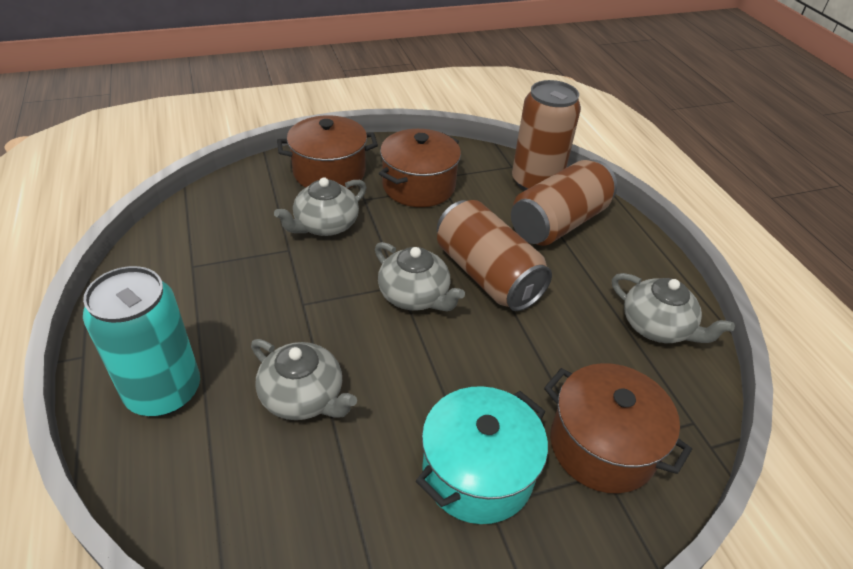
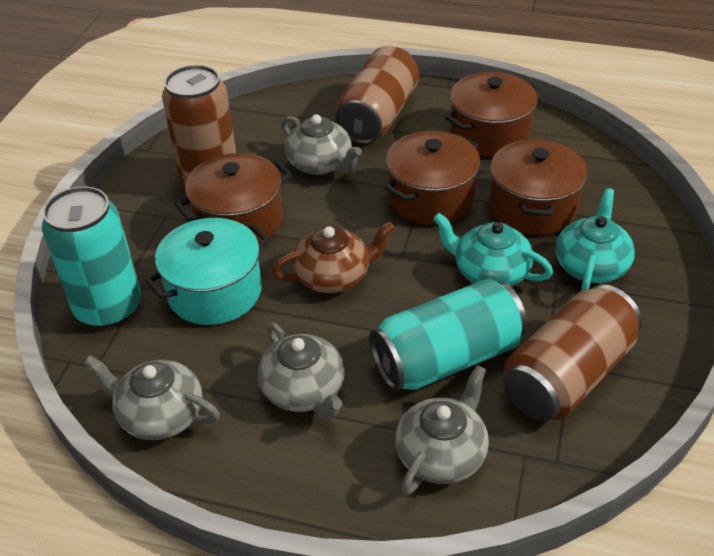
brown pot: [277,115,378,189] [379,129,461,207] [544,363,692,493] = 3 -> [175,153,292,243] [385,131,480,225] [445,72,539,157] [489,138,587,235] = 4
brown teapot: none = 0 -> [271,222,395,293] = 1
turquoise can: [83,266,200,416] = 1 -> [42,186,141,328] [369,278,527,391] = 2
turquoise teapot: none = 0 -> [433,213,553,287] [556,188,635,290] = 2

